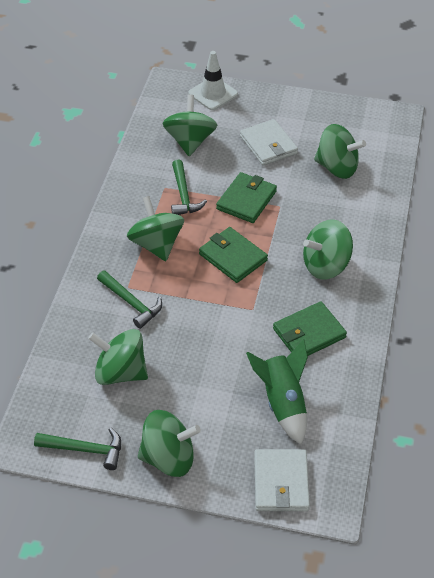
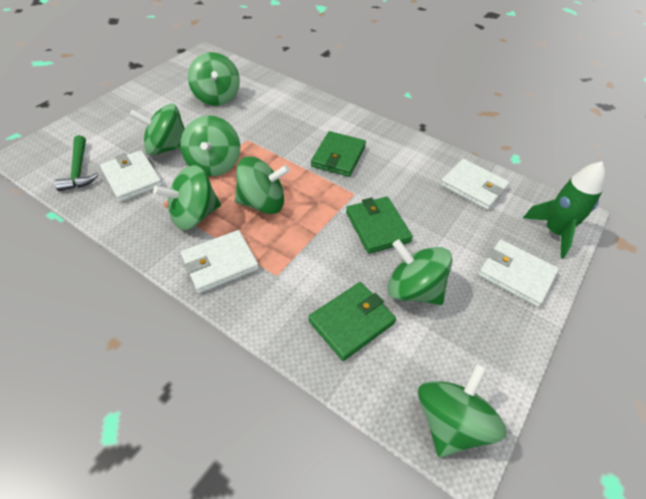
green hammer: [34,428,121,470] [97,271,162,329] [171,159,207,215] = 3 -> [55,135,99,191] = 1
green spinning top: [88,329,148,385] [127,196,184,261] [138,410,201,477] [163,95,217,156] [303,219,353,279] [314,124,366,179] = 6 -> [129,103,185,155] [153,165,221,230] [180,115,240,176] [188,52,240,106] [235,156,290,214] [387,240,453,305] [418,363,507,457] = 7
white traffic cone: [189,51,238,110] = 1 -> none = 0
white wallet: [240,119,298,166] [254,449,310,511] = 2 -> [100,150,163,202] [181,230,259,293] [441,159,510,210] [478,239,559,307] = 4

